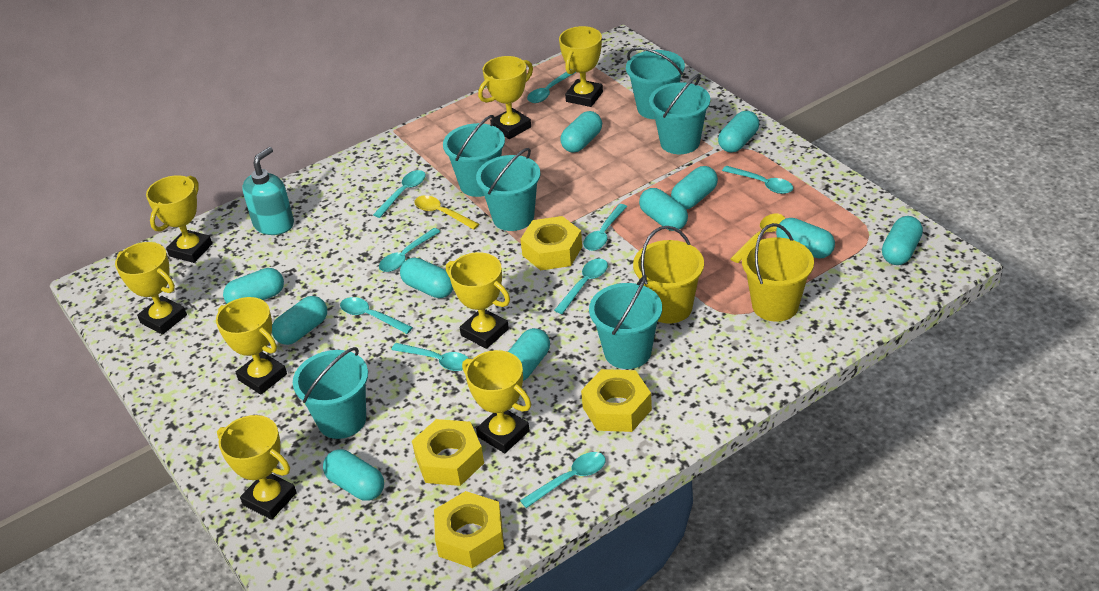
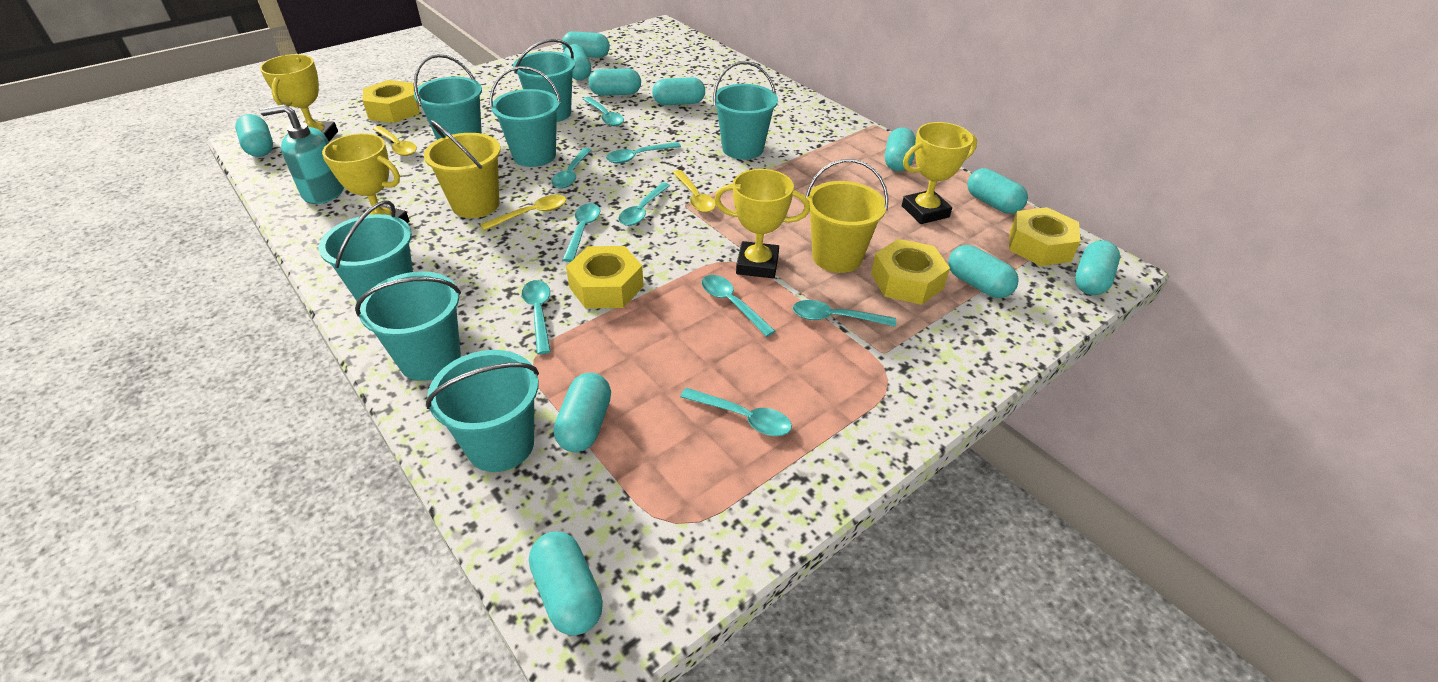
turquoise bucket: [293,347,368,439] [443,115,505,197] [476,148,541,231] [589,275,662,369] [626,47,685,119] [649,74,710,154] = 6 -> [319,200,413,301] [355,271,461,381] [414,54,482,140] [426,350,539,472] [490,66,561,167] [513,39,575,122] [713,61,778,160] = 7
yellow spoon: [414,195,479,230] [730,214,785,263] = 2 -> [373,126,417,156] [480,195,567,231] [673,170,716,213] = 3
yellow trophy: [115,242,187,335] [146,175,212,263] [216,297,287,395] [217,415,297,520] [446,252,510,349] [462,350,531,453] [478,56,533,139] [559,26,603,107] = 8 -> [260,54,338,142] [322,133,409,223] [714,169,810,279] [902,122,977,224] = 4

